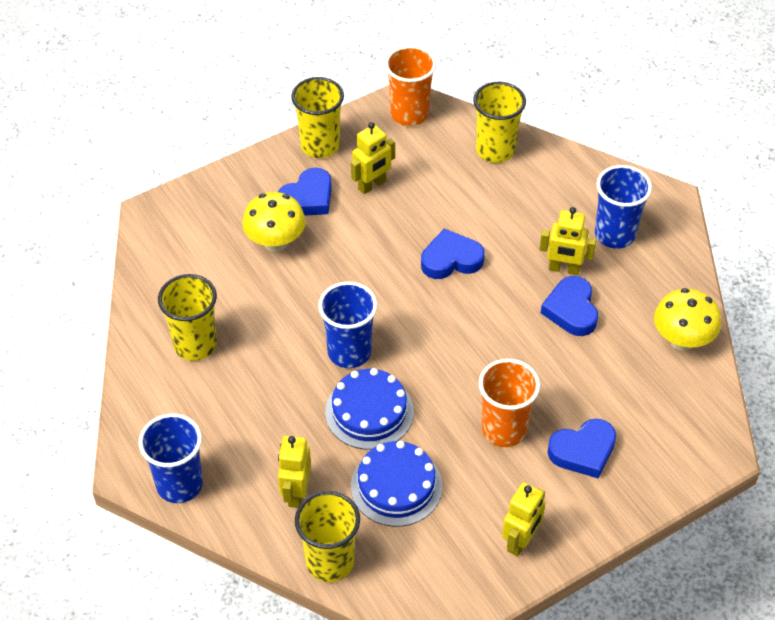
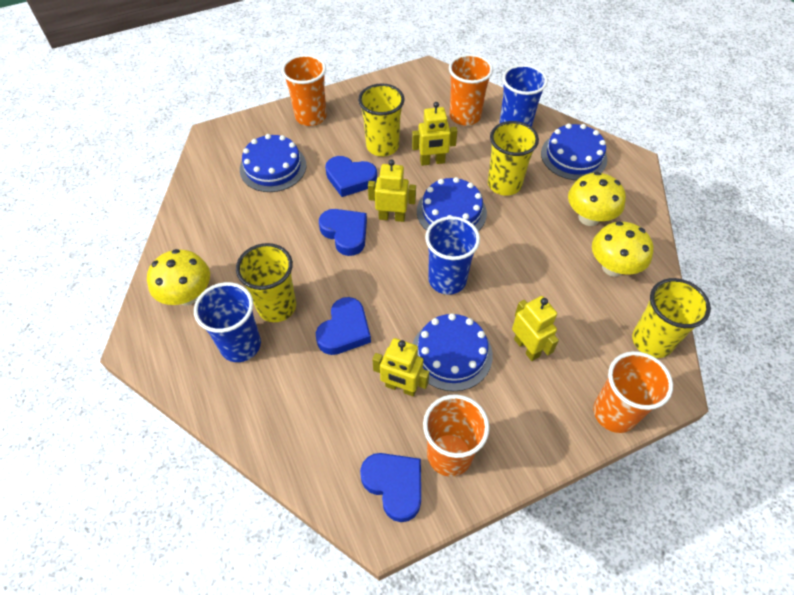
blue cake: [325,368,414,450] [351,441,442,527] = 2 -> [240,134,306,192] [413,313,493,391] [417,177,487,231] [541,123,607,180] = 4
orange cup: [385,46,436,126] [479,359,540,447] = 2 -> [282,54,327,126] [423,394,490,477] [449,54,493,125] [593,351,673,433] = 4
yellow mushroom: [242,192,306,252] [654,288,721,351] = 2 -> [147,249,210,306] [568,172,626,226] [592,221,653,277] = 3

